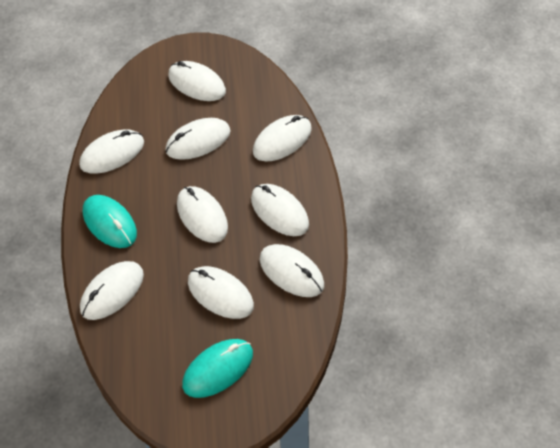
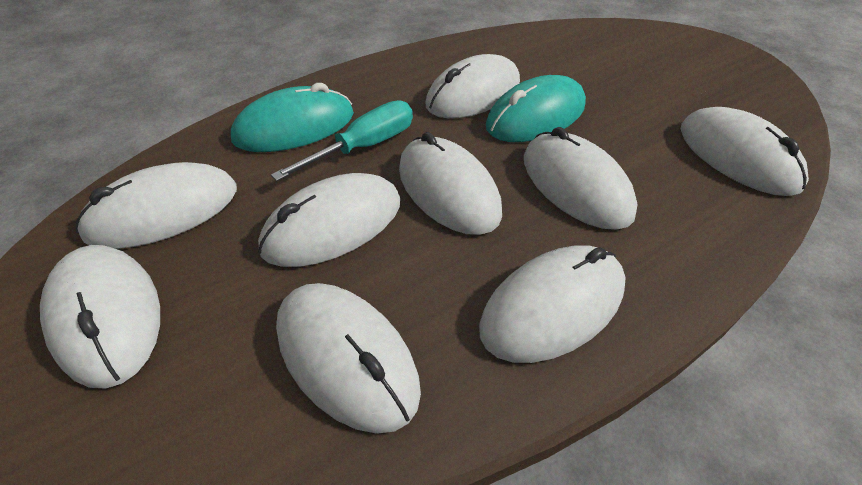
turquoise screwdriver: none = 0 -> [271,100,413,181] = 1

